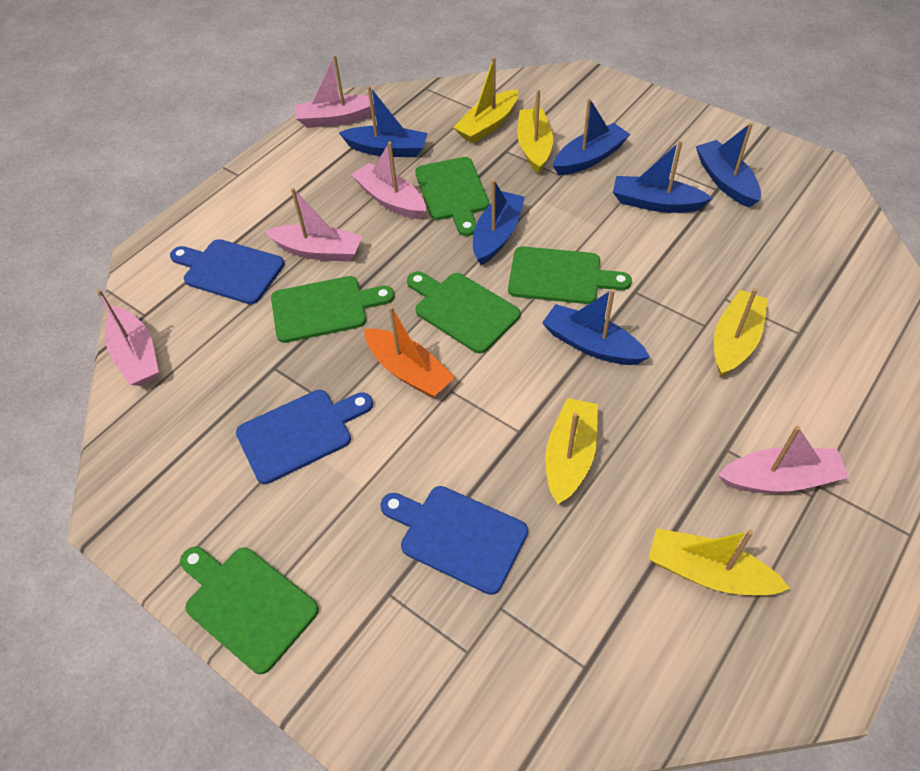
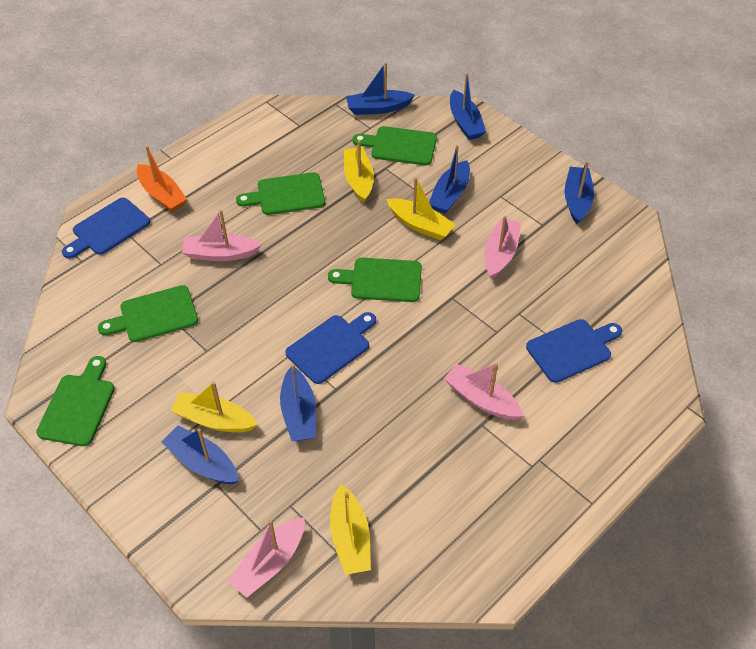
pink boat: [97,289,159,386] [265,188,362,262] [294,55,381,128] [352,142,426,219] [718,426,849,493] = 5 -> [182,210,262,261] [228,517,305,598] [444,363,524,420] [484,216,521,279] = 4
yellow boat: [453,57,518,143] [517,90,553,174] [545,398,598,504] [649,529,790,595] [714,288,768,377] = 5 -> [170,382,258,432] [330,484,371,575] [344,140,374,203] [386,177,456,240] = 4

